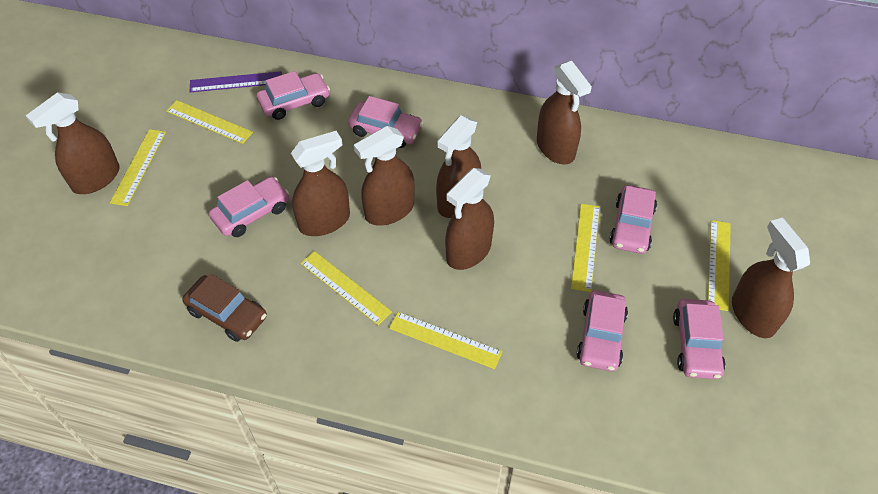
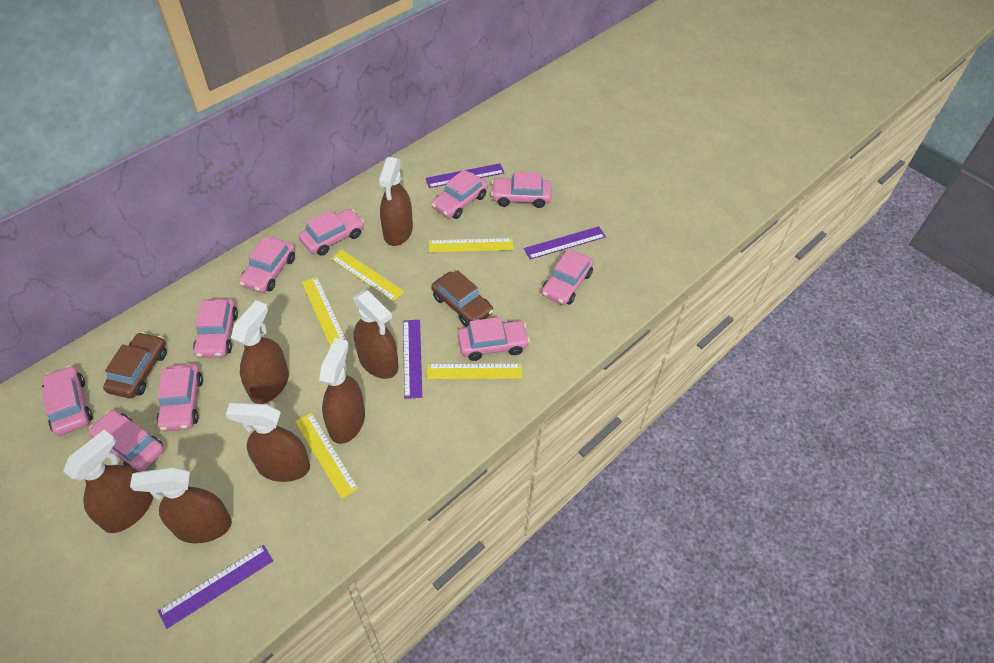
brown car: [182,274,267,342] = 1 -> [103,332,167,399] [431,270,493,327] = 2
pink car: [209,177,289,237] [256,71,330,120] [348,96,423,148] [577,290,628,371] [609,185,657,254] [673,299,725,379] = 6 -> [41,366,93,436] [89,410,164,472] [156,364,203,431] [193,299,238,358] [239,237,295,293] [299,209,364,256] [432,170,488,219] [458,317,530,361] [491,172,551,208] [542,249,594,305] = 10
purple ruler: [190,71,282,92] = 1 -> [158,545,273,629] [403,320,422,399] [426,163,505,188] [524,226,606,259] = 4
yellow ruler: [110,129,166,206] [166,100,253,144] [300,251,392,325] [389,312,502,369] [571,204,600,292] [708,220,731,311] = 6 -> [295,413,359,499] [302,277,346,347] [331,249,404,302] [427,364,522,379] [429,238,514,252] = 5

